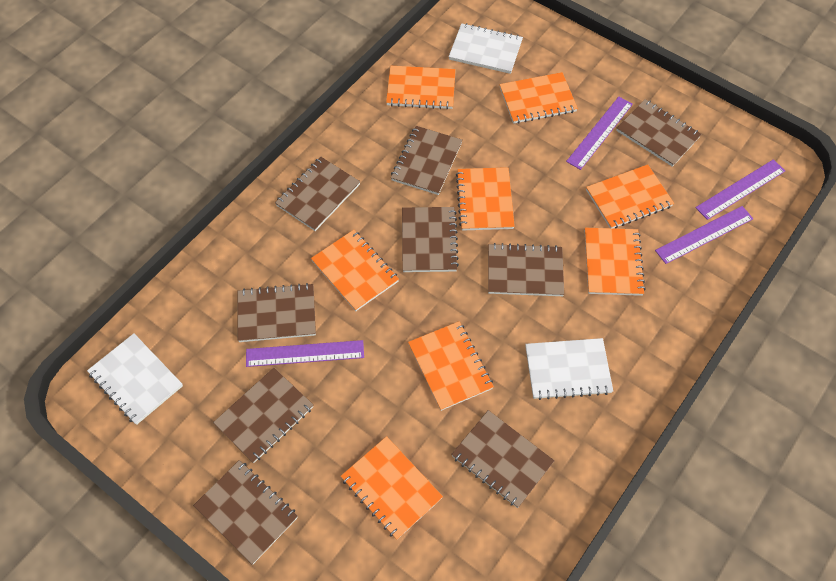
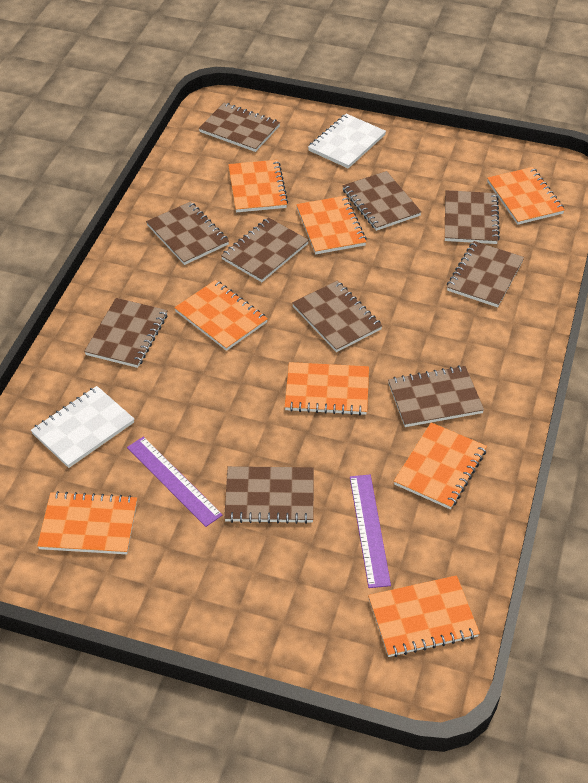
brown notebook: [193,460,298,564] [213,368,314,463] [237,283,316,342] [275,157,360,231] [391,126,463,195] [402,207,459,272] [451,410,555,508] [488,243,564,296] [616,99,702,167] = 9 -> [84,298,168,368] [146,201,229,265] [199,103,280,152] [221,217,309,282] [224,466,314,524] [292,281,382,352] [342,171,421,231] [388,365,484,427] [445,190,500,244] [447,241,524,307] = 10
purple ruler: [246,340,364,367] [566,97,633,170] [655,206,753,264] [695,159,785,220] = 4 -> [127,437,223,527] [350,475,391,588] = 2
white notebook: [87,333,183,425] [449,23,523,74] [525,338,613,400] = 3 -> [31,386,134,468] [308,114,386,169] = 2

